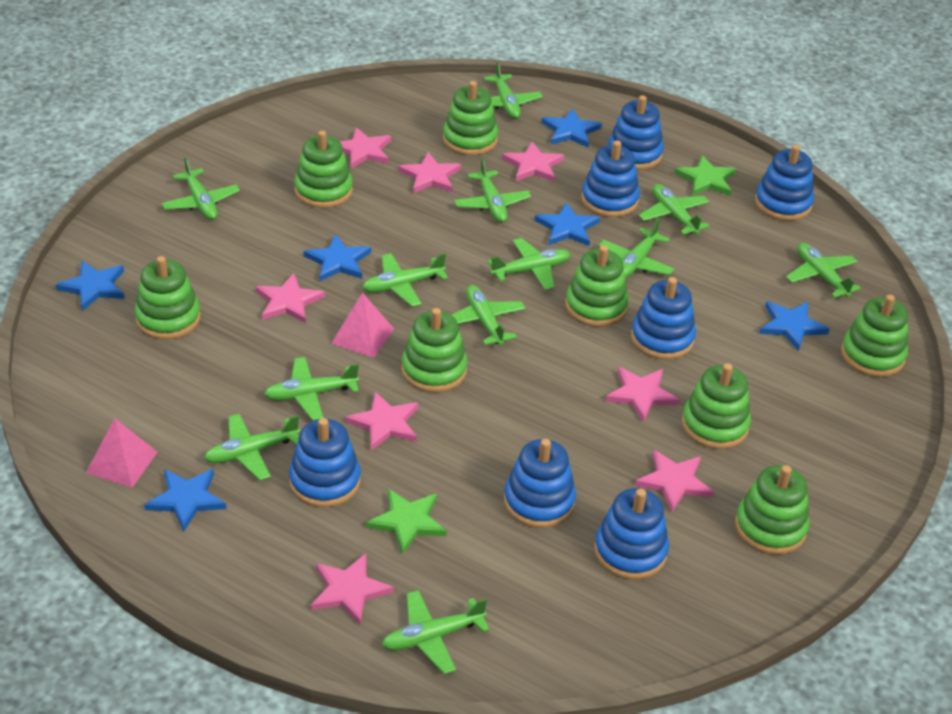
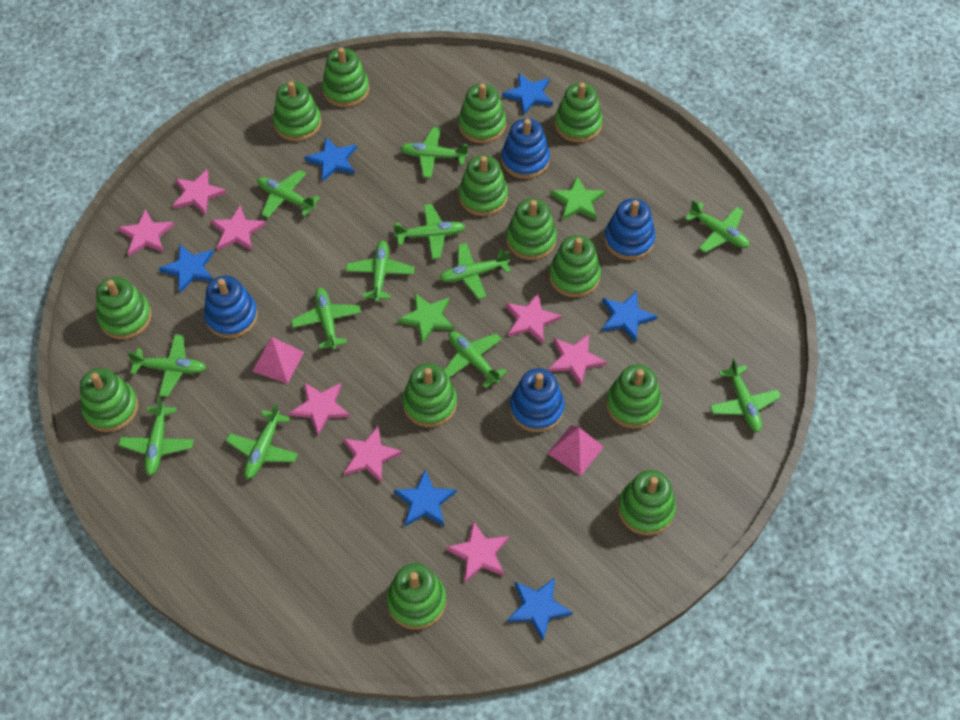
blue stacking toy: [289,418,361,507] [504,439,576,528] [581,140,640,217] [594,488,669,580] [608,95,664,170] [631,277,696,360] [755,145,814,221] = 7 -> [204,276,258,338] [501,118,550,179] [510,368,565,432] [604,198,656,260] = 4
green stacking toy: [135,256,201,340] [294,131,353,208] [401,308,468,393] [443,81,498,156] [565,245,629,327] [682,363,751,449] [735,465,810,555] [841,294,908,377] = 8 -> [80,368,138,432] [96,277,152,339] [273,81,321,141] [322,47,369,107] [387,563,446,630] [402,363,457,427] [458,83,506,143] [459,155,508,216] [506,198,557,260] [549,235,601,297] [555,83,603,143] [606,364,662,429] [618,470,676,535] = 13

